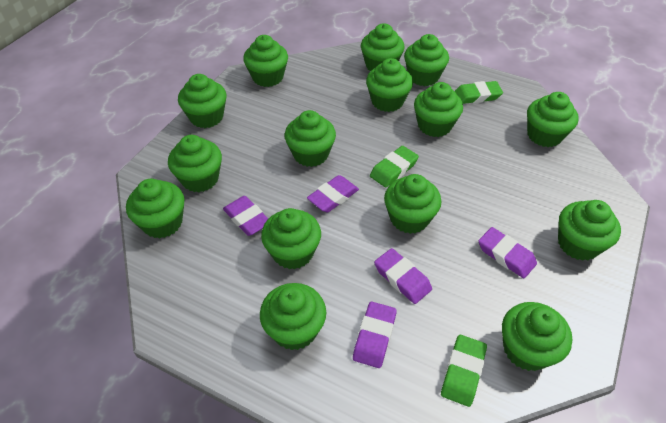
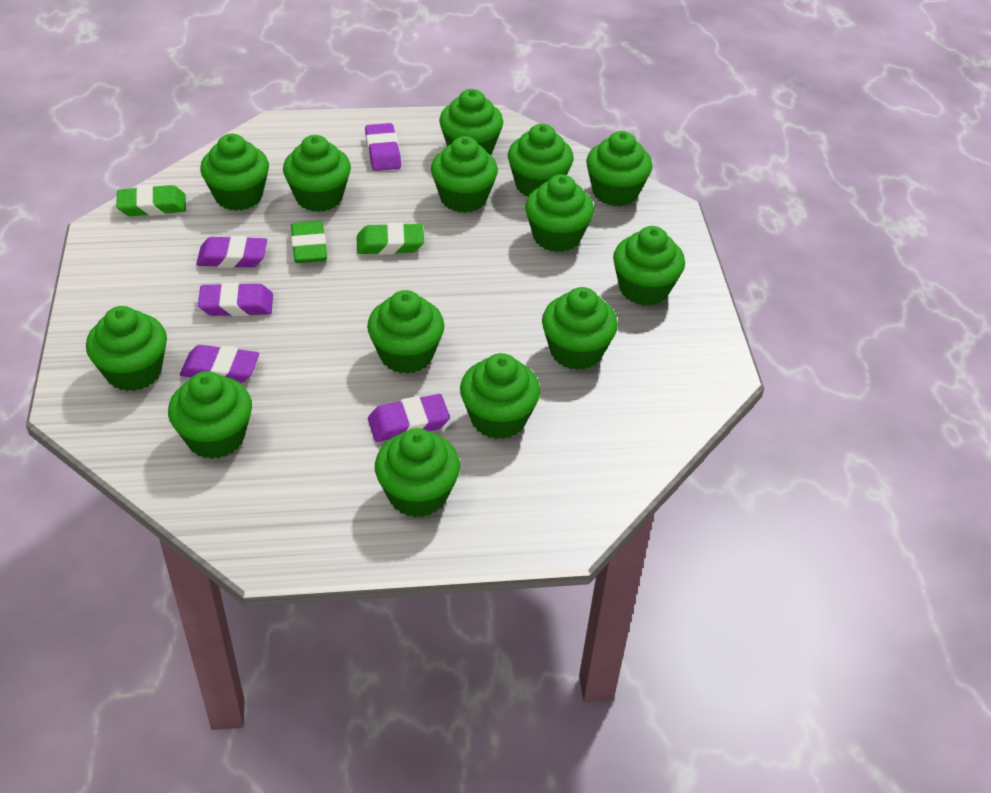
green cupcake: [126,179,185,239] [168,135,222,193] [178,74,227,128] [243,35,288,87] [260,283,326,350] [261,208,321,269] [285,110,336,167] [361,23,405,71] [366,58,413,112] [384,174,442,234] [404,34,449,86] [414,82,463,137] [502,302,572,371] [527,92,579,147] [558,200,621,261] = 15 -> [86,306,167,391] [168,371,252,459] [200,134,269,211] [283,135,351,212] [367,290,444,374] [375,428,460,518] [431,136,498,213] [439,89,503,155] [460,353,540,439] [508,124,573,197] [525,174,594,252] [542,287,618,370] [586,131,652,206] [613,226,685,306] = 14

